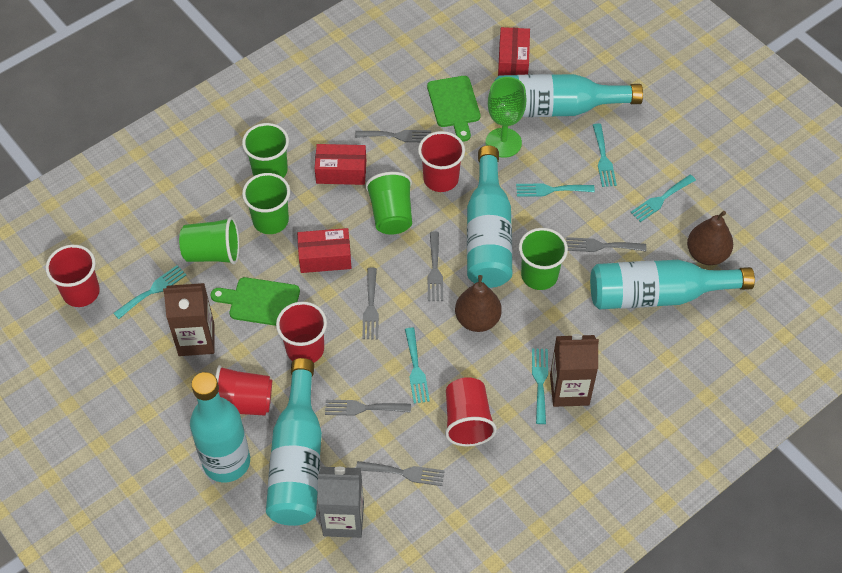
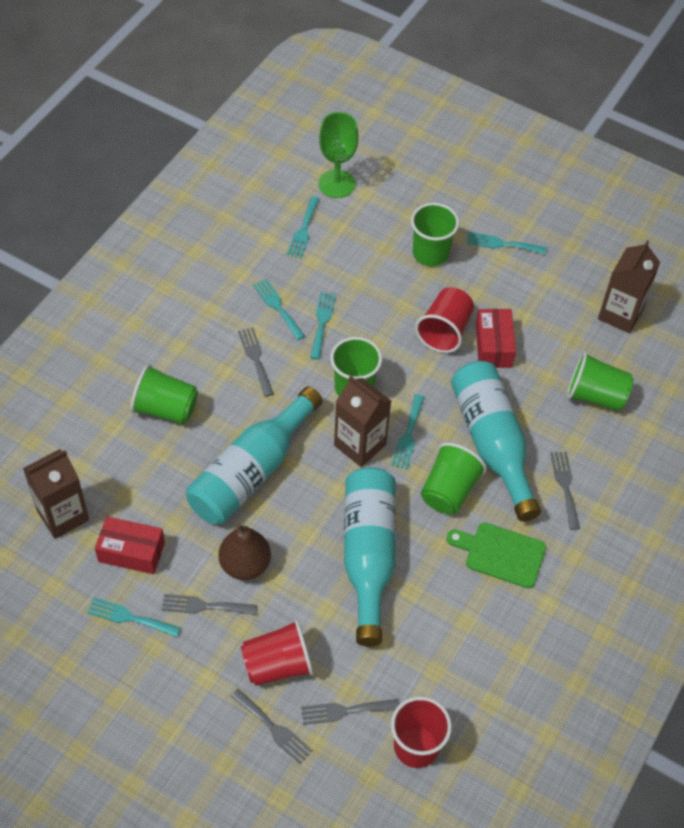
brown carton: [163,283,214,356] [550,334,599,407] = 2 -> [23,449,89,539] [334,376,391,467] [598,240,660,333] = 3
brown pear: [455,275,502,332] [687,211,733,265] = 2 -> [218,523,271,580] = 1
green cutting board: [211,277,300,326] [427,76,480,141] = 2 -> [446,523,546,588] = 1
grey carton: [318,467,364,538] = 1 -> none = 0
grey fork: [325,400,411,416] [355,130,431,142] [356,461,445,486] [362,268,379,339] [427,232,443,301] [566,237,646,252] = 6 -> [162,594,257,615] [231,688,313,764] [238,327,274,397] [301,699,400,725] [550,452,580,530] = 5
red box: [297,228,352,273] [315,144,366,185] [498,27,530,76] = 3 -> [95,516,165,574] [475,309,516,368] = 2
red cup: [45,245,100,307] [215,365,272,416] [276,302,327,363] [418,131,465,192] [445,377,497,447] = 5 -> [241,619,314,686] [391,696,452,768] [415,287,474,353] = 3
turquoise bottle: [190,372,250,482] [266,358,322,526] [467,145,513,288] [494,74,643,117] [590,260,755,309] = 5 -> [186,386,323,525] [344,467,396,647] [451,361,541,522] = 3

